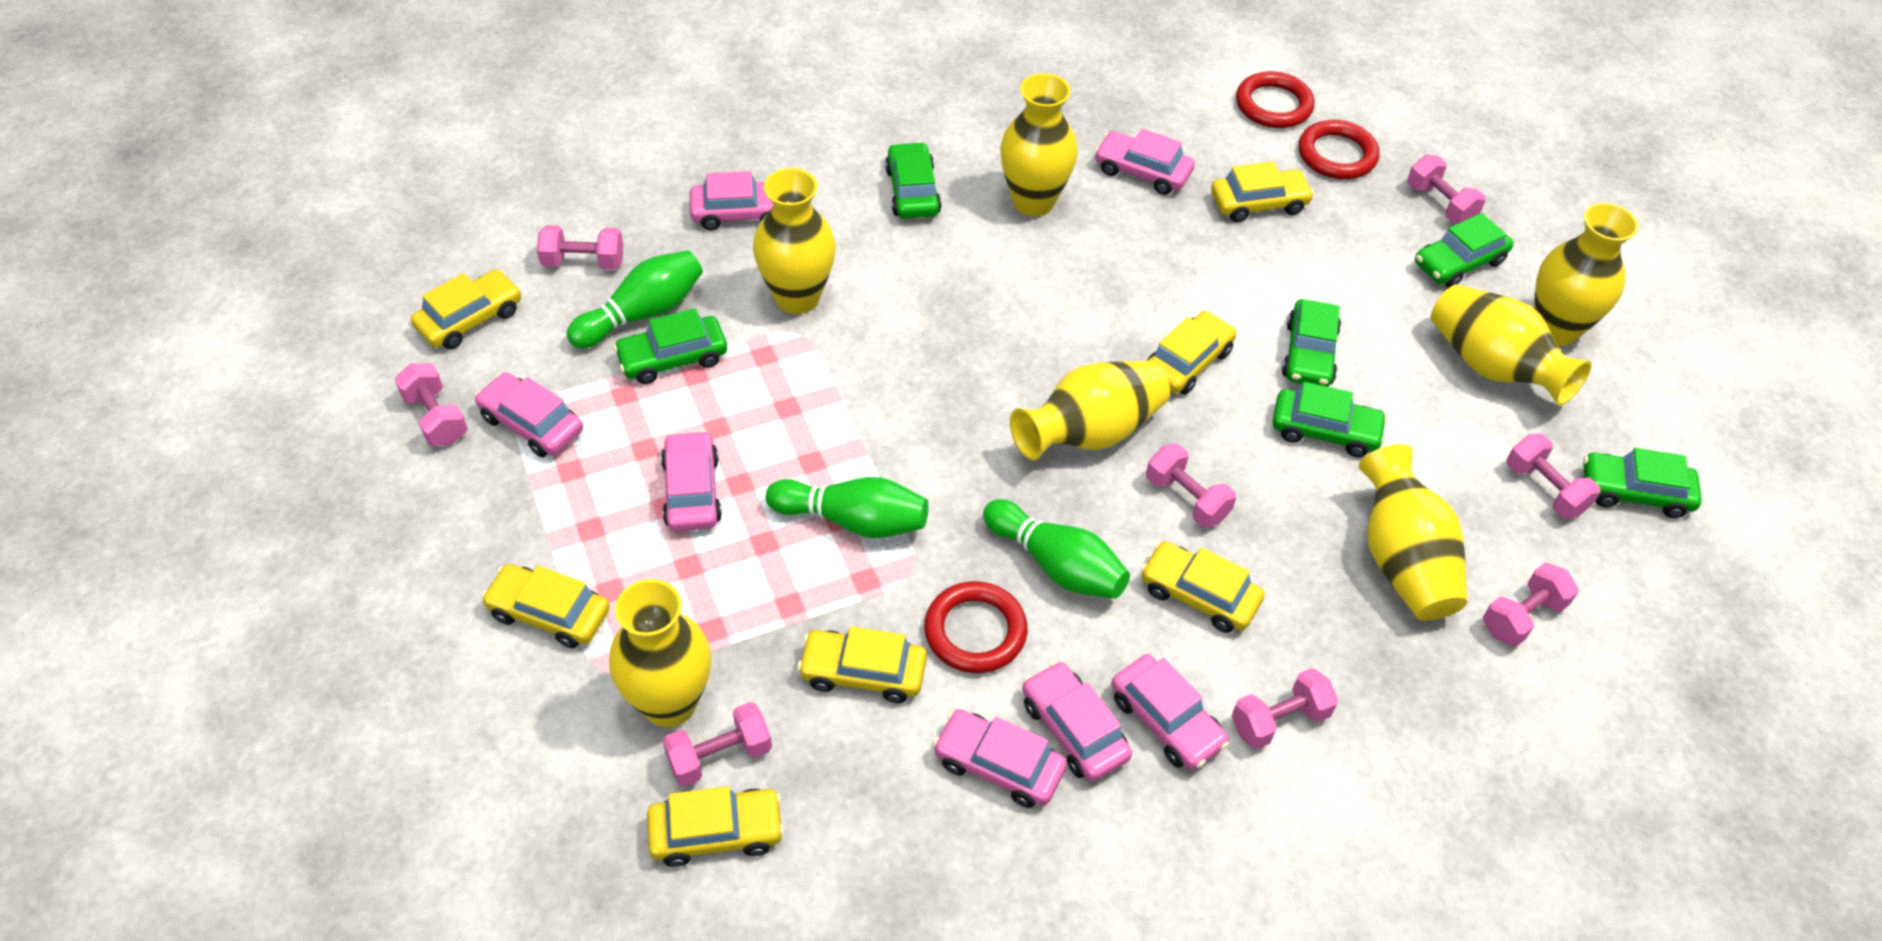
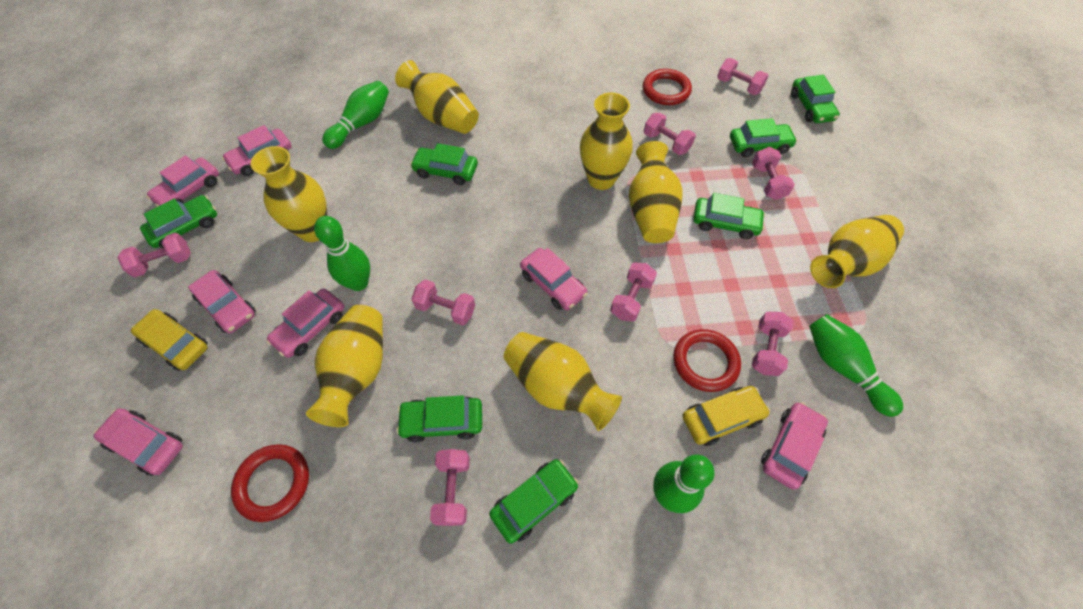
green bowling pin: [567,250,703,348] [766,477,928,538] [983,499,1130,599] = 3 -> [314,216,370,291] [322,81,389,149] [653,454,715,513] [809,314,903,417] = 4
green car: [613,308,727,384] [885,142,941,219] [1272,382,1388,457] [1282,299,1341,387] [1415,213,1514,288] [1583,448,1702,518] = 6 -> [140,195,217,248] [396,395,482,442] [410,143,478,185] [489,459,579,544] [693,193,765,239] [730,118,797,157] [791,75,840,123] = 7
yellow car: [411,269,521,350] [481,564,610,648] [647,786,784,867] [797,626,927,703] [1141,541,1264,633] [1147,311,1237,395] [1211,161,1314,222] = 7 -> [131,309,208,371] [682,386,770,446] = 2

